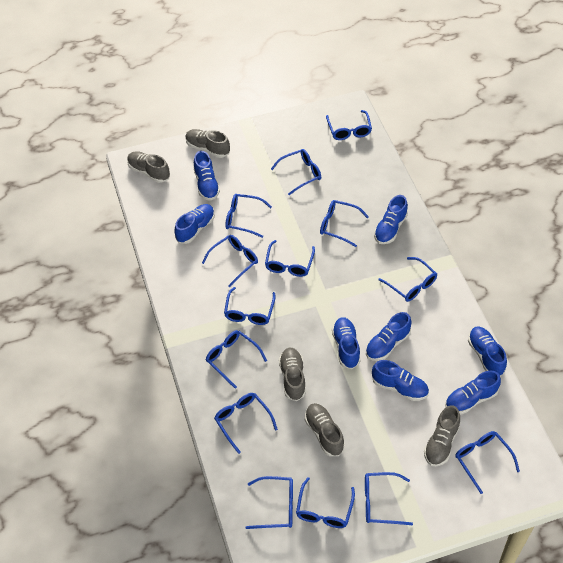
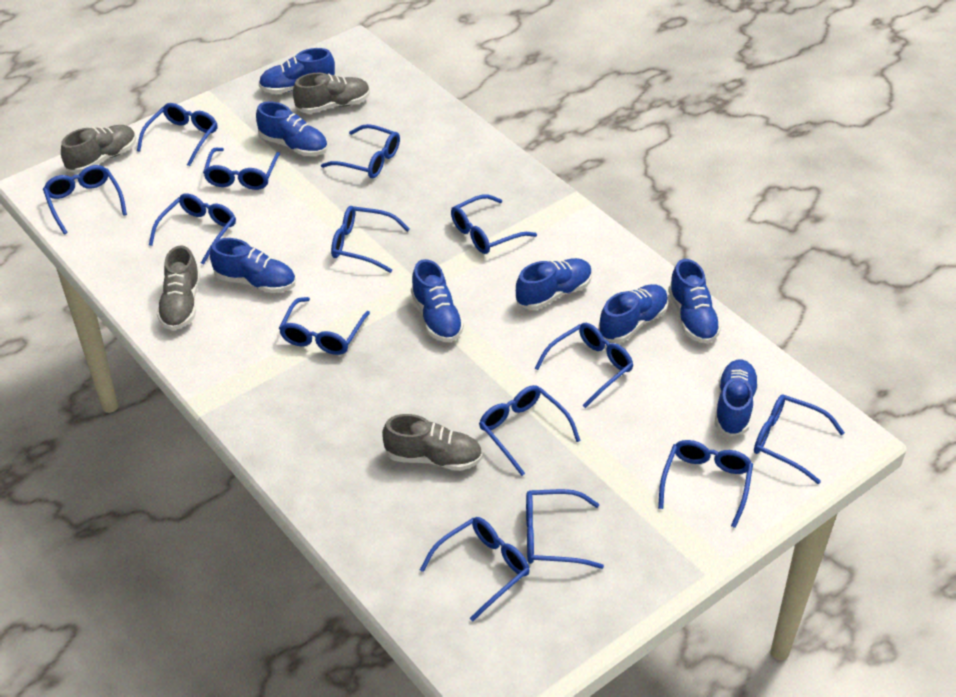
grey shoe: [127,151,170,183] [185,129,230,158] [279,347,306,401] [304,403,345,456] [424,405,460,466] = 5 -> [61,125,136,173] [157,246,200,330] [293,73,370,114] [382,414,482,471] = 4

